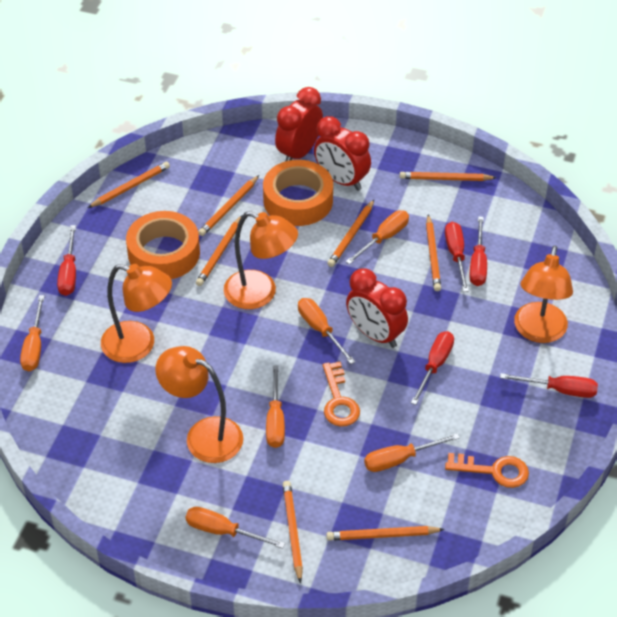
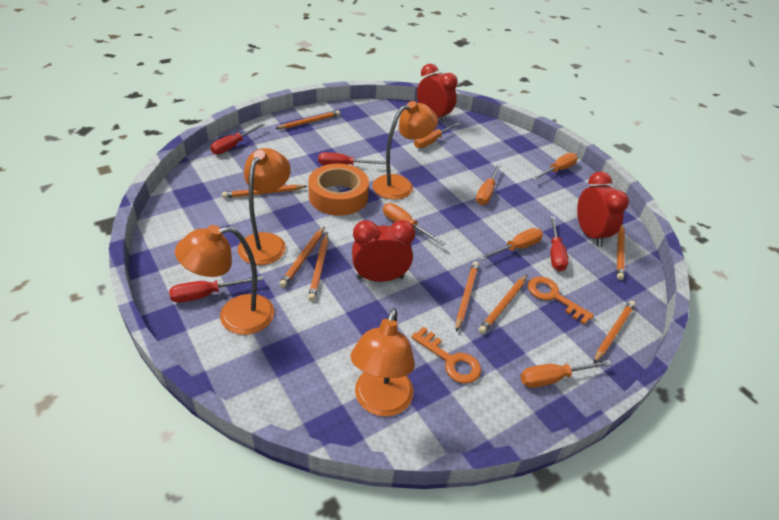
orange tape: [126,211,200,279] [263,160,333,226] = 2 -> [308,164,369,216] = 1
red screwdriver: [57,225,76,296] [411,331,454,405] [445,222,469,292] [470,216,487,286] [500,373,598,398] = 5 -> [169,275,264,303] [210,123,265,155] [318,152,386,165] [550,216,569,271] = 4

